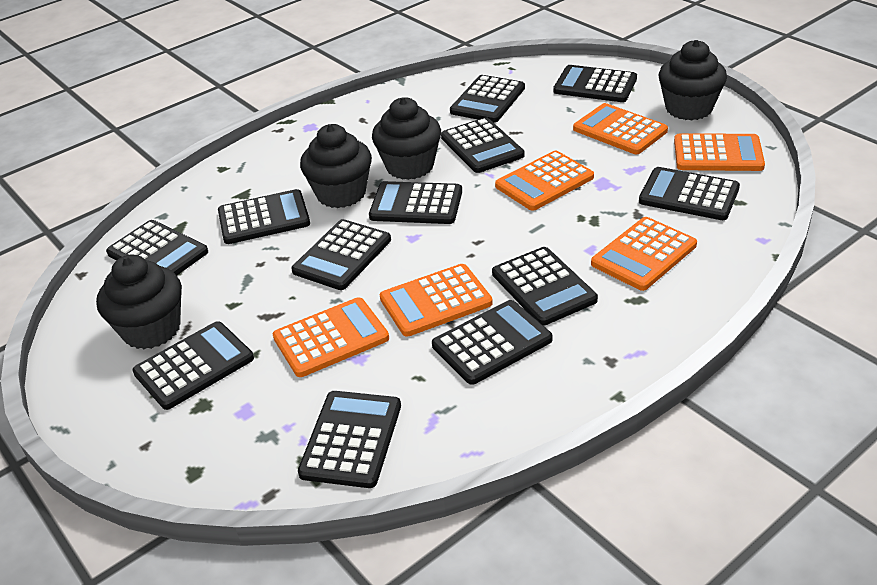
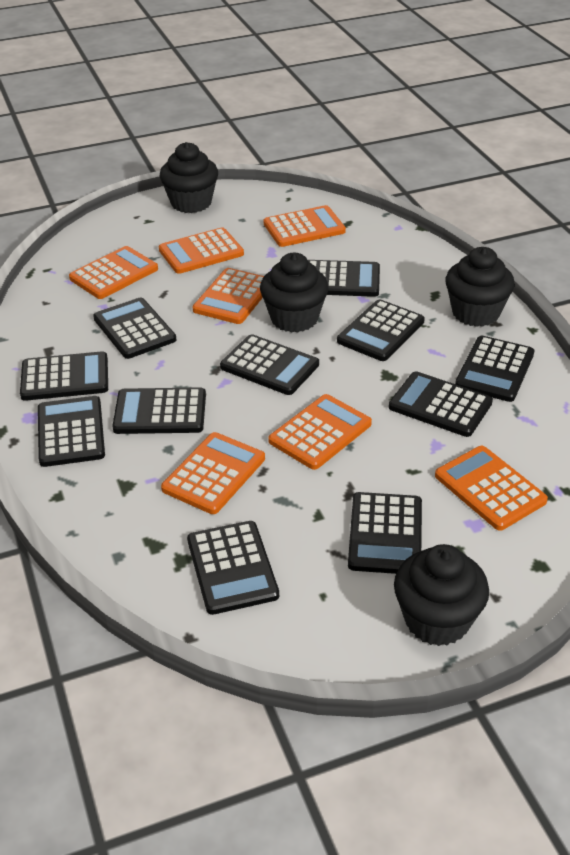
black calculator: [106,220,208,276] [132,321,254,410] [218,189,310,244] [291,219,391,290] [298,391,401,488] [369,181,462,224] [432,300,553,385] [441,117,525,173] [450,75,525,122] [492,247,598,326] [553,65,637,102] [639,167,740,220] = 12 -> [20,351,108,401] [38,396,105,467] [93,298,176,359] [112,387,206,434] [187,521,279,615] [220,334,319,395] [308,260,380,297] [337,299,425,361] [348,492,422,574] [389,371,493,437] [455,336,534,402] = 11
orange calculator: [273,297,389,377] [380,264,493,337] [495,151,594,211] [573,103,668,154] [591,217,697,291] [674,133,765,171] = 6 -> [69,246,158,299] [159,227,244,274] [161,432,265,514] [193,268,264,324] [264,205,346,247] [268,394,372,470] [435,446,548,531] = 7

